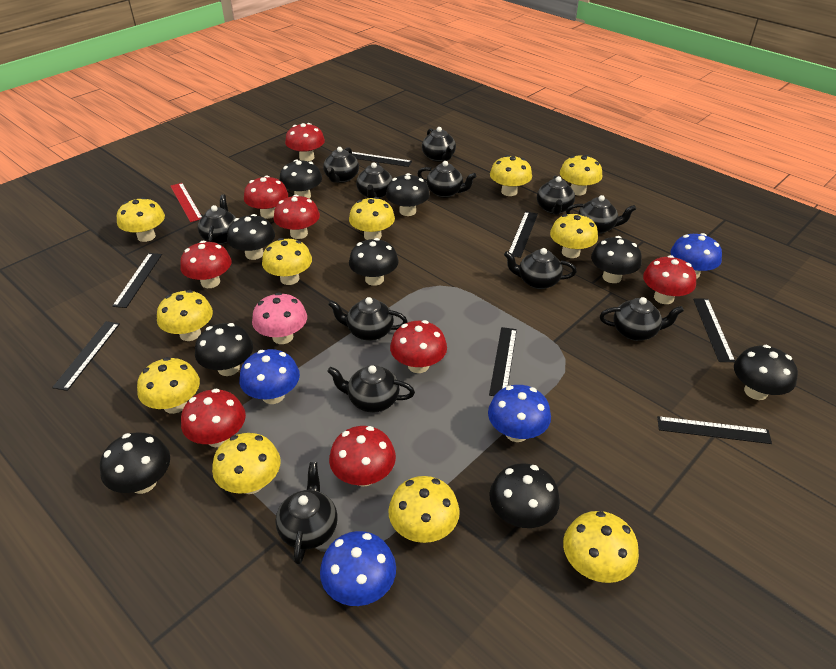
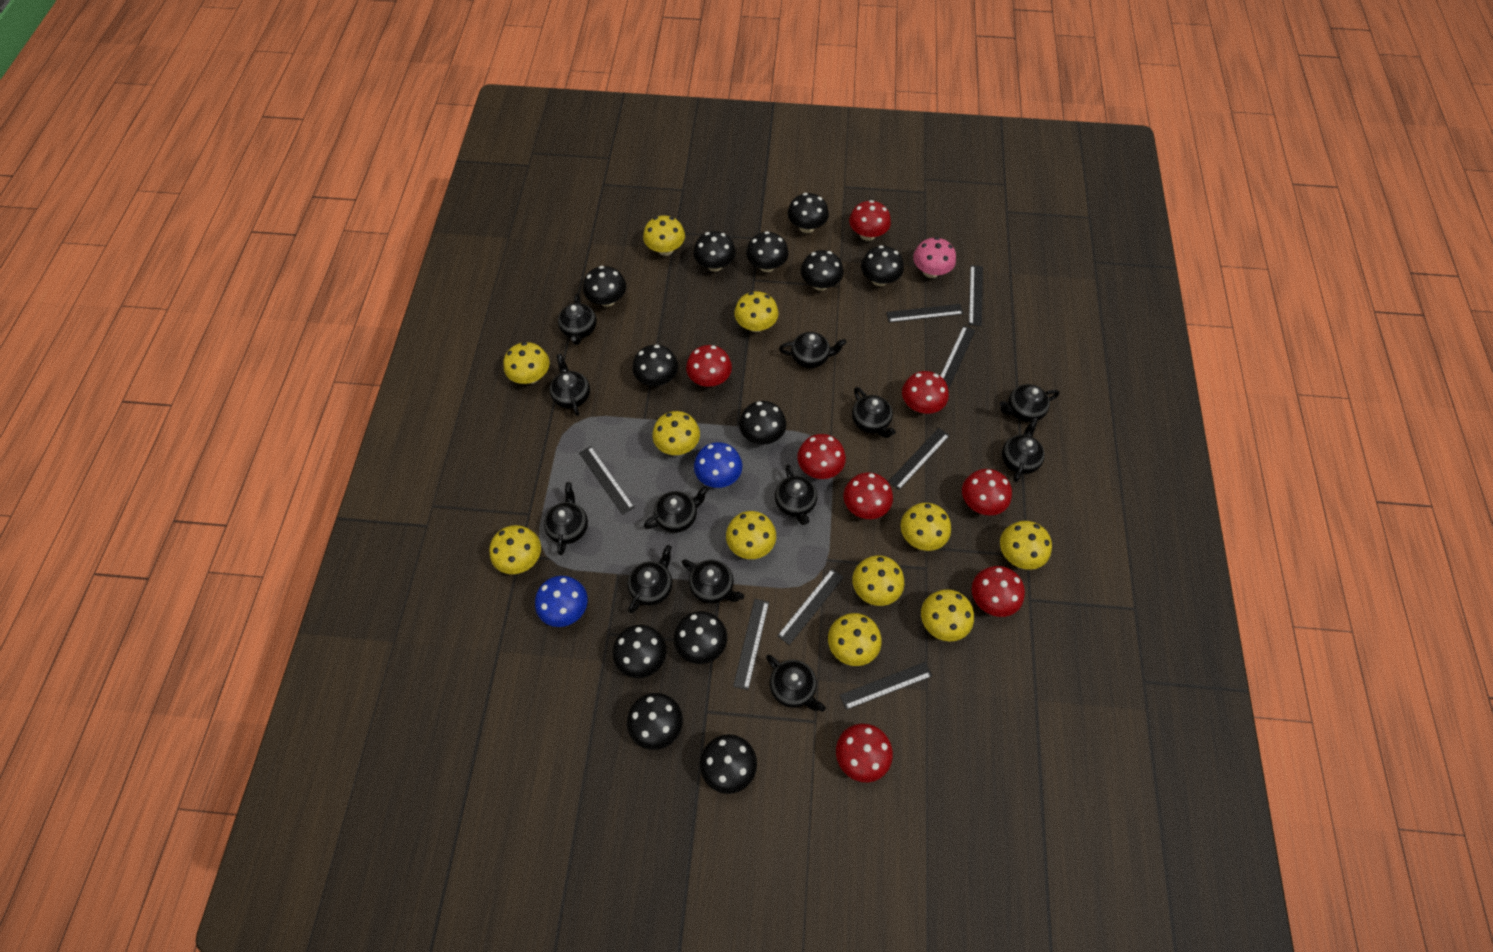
black mushroom: [100,432,170,494] [195,323,253,376] [227,214,275,260] [279,160,322,199] [349,238,399,286] [386,173,430,216] [489,463,560,528] [591,236,642,283] [734,345,798,400] = 9 -> [583,266,626,307] [613,625,666,678] [627,693,683,750] [632,345,678,386] [674,611,727,664] [693,231,736,272] [700,734,757,794] [739,401,786,445] [746,231,789,272] [787,193,829,233] [801,250,844,291] [861,245,904,286] = 12
black ruler: [52,321,120,391] [112,253,162,308] [348,151,412,167] [489,327,517,396] [509,211,538,258] [657,416,772,444] [693,298,735,362] = 7 -> [579,446,635,515] [733,599,769,690] [777,569,844,645] [840,662,932,710] [886,304,964,323] [888,428,950,490] [940,326,976,389] [969,265,983,326] = 8
blue mushroom: [239,349,300,404] [320,531,396,606] [488,385,551,442] [671,233,722,279] = 4 -> [535,576,588,627] [694,442,742,488] = 2
red ruler: [170,183,202,222] = 1 -> none = 0

